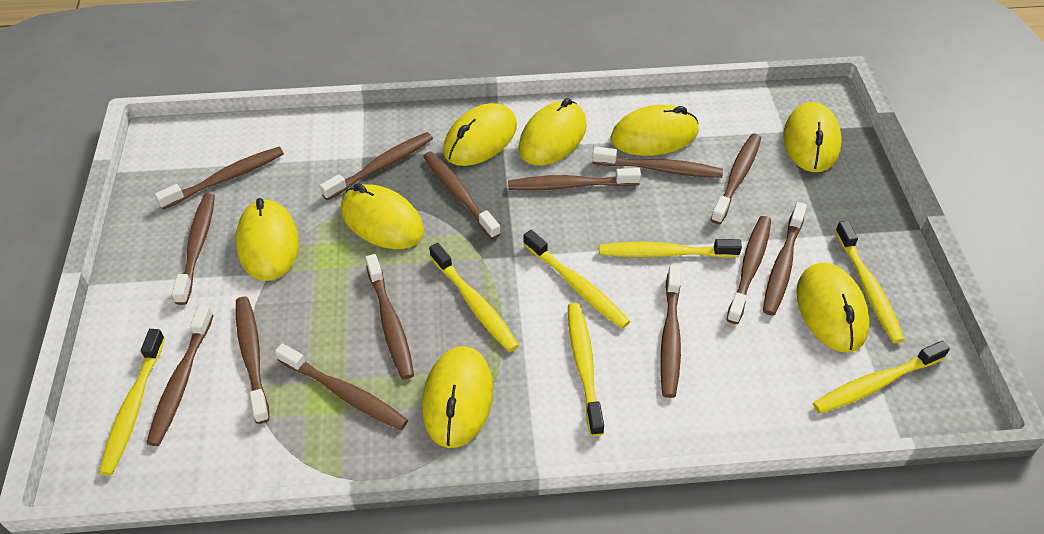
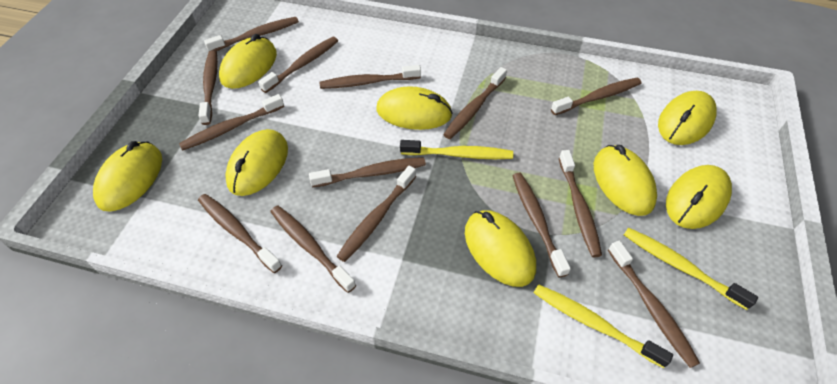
yellow toothbrush: [99,329,165,476] [429,243,519,352] [523,230,630,329] [568,303,604,436] [599,239,742,258] [813,341,950,414] [835,221,905,343] = 7 -> [400,140,513,159] [534,284,673,368] [624,227,758,310] = 3

